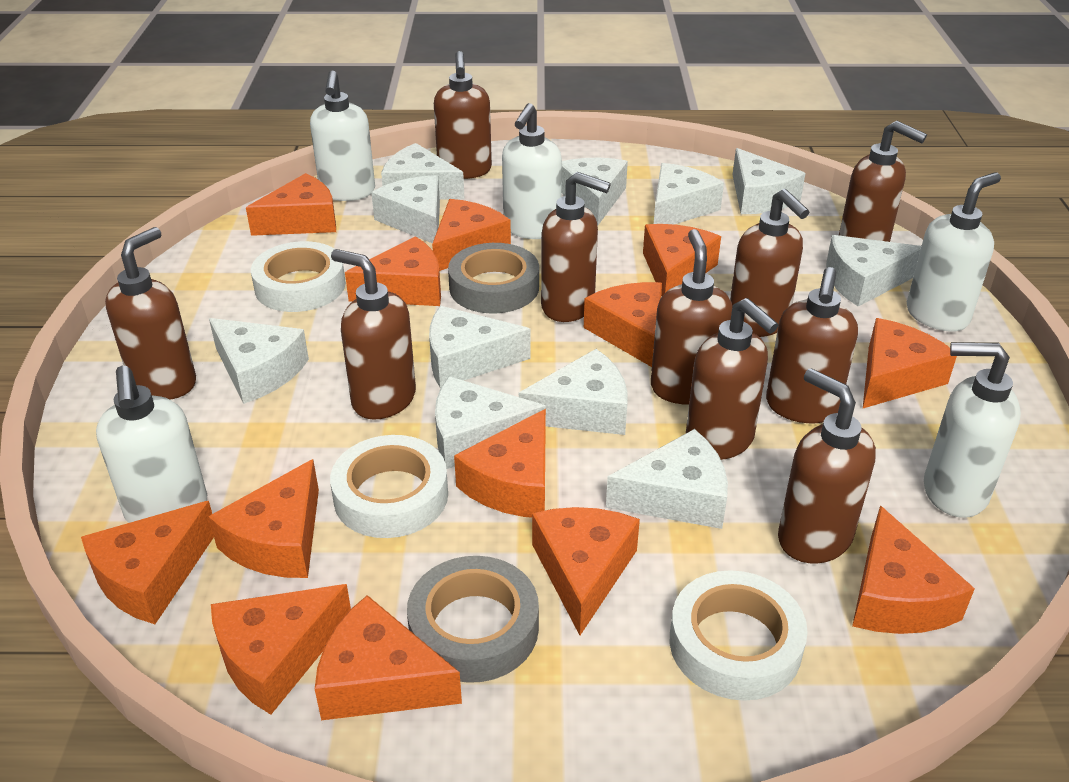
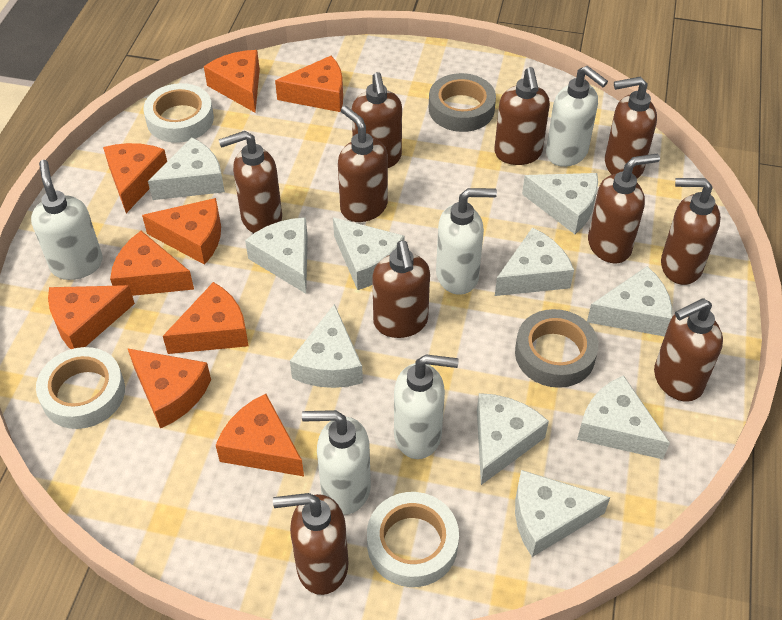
orange cheese: [81,501,214,624] [208,459,319,578] [211,584,351,715] [246,173,336,236] [315,595,462,720] [345,237,441,306] [432,199,511,271] [454,409,546,518] [532,507,640,635] [584,282,662,367] [643,224,721,296] [852,505,975,634] [863,318,957,408] = 13 -> [48,285,135,349] [103,143,167,213] [110,231,194,296] [127,348,211,429] [142,198,221,265] [163,282,248,354] [204,50,260,112] [216,394,304,476] [275,56,343,112] = 9
white cheese: [209,318,309,404] [371,175,440,243] [381,143,464,199] [429,306,531,388] [435,376,546,469] [519,349,627,435] [561,158,628,225] [606,429,728,529] [654,163,724,224] [732,148,806,214] [826,235,921,307] = 11 -> [148,137,225,200] [245,217,308,294] [290,304,363,388] [333,217,404,290] [477,393,549,485] [495,228,574,296] [515,470,610,557] [522,173,598,234] [577,375,670,459] [587,266,673,337] = 10

